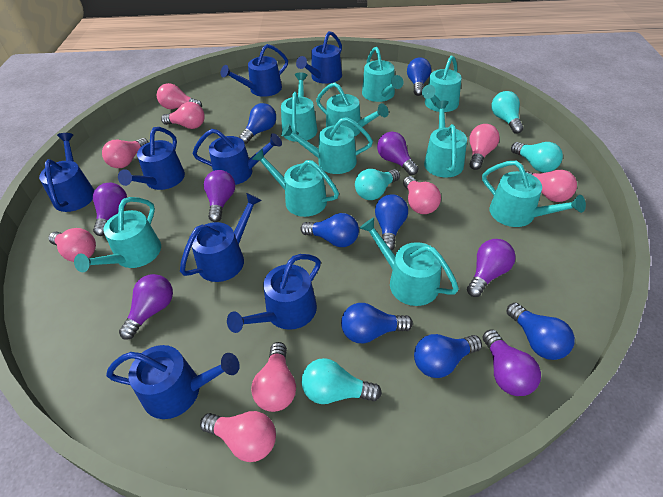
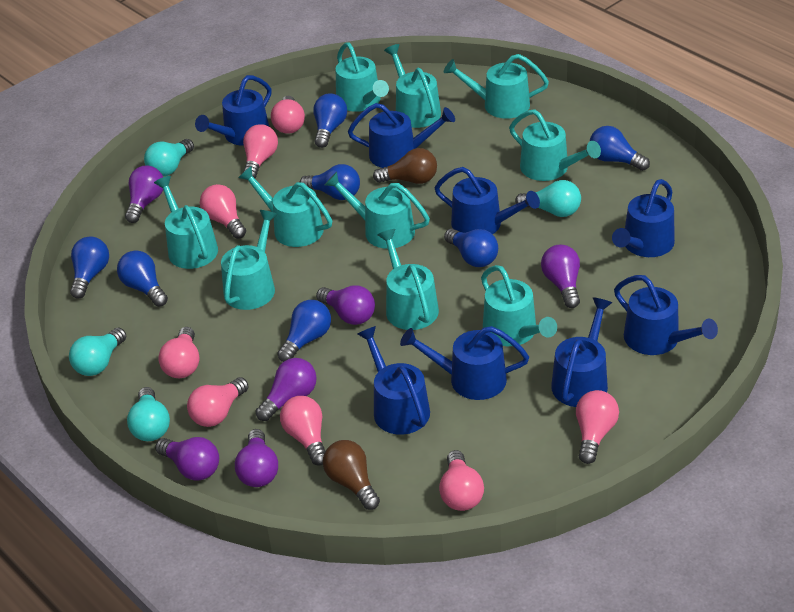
brown light bulb: none = 0 -> [323,440,380,510] [373,148,437,184] = 2
pink light bulb: [48,228,96,262] [102,138,149,168] [157,83,202,109] [161,102,205,129] [200,411,276,462] [251,342,296,412] [403,176,441,214] [469,124,500,170] [525,170,577,202] = 9 -> [158,327,199,378] [187,377,249,427] [200,184,246,239] [243,124,278,178] [271,96,305,134] [280,396,326,466] [439,450,484,511] [576,390,619,464] = 8

